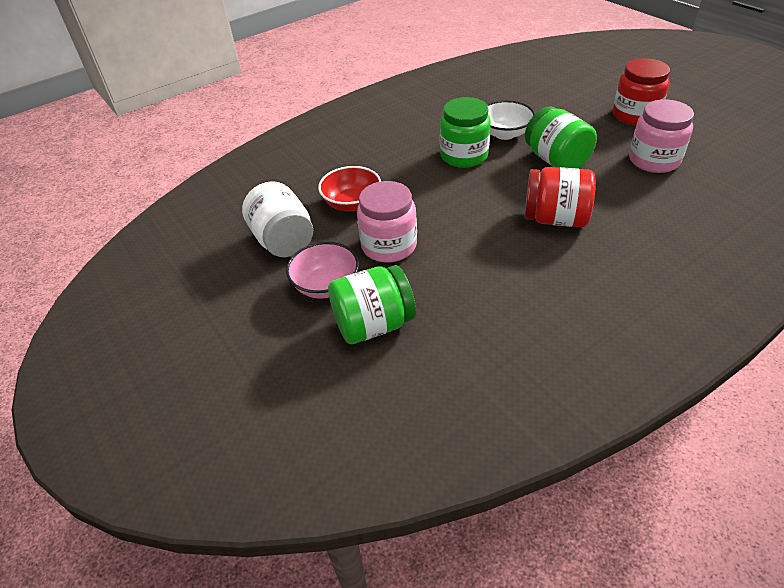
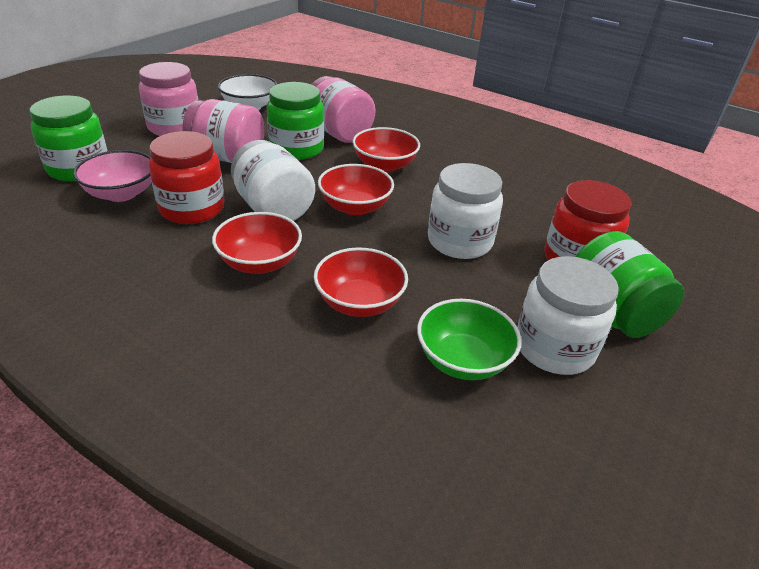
green bowl: none = 0 -> [417,299,521,380] = 1
pink jar: [357,181,417,262] [629,99,694,173] = 2 -> [139,62,198,136] [182,99,264,163] [311,76,376,143] = 3
red bowl: [318,166,381,211] = 1 -> [212,212,302,274] [314,247,408,317] [318,164,394,216] [352,127,420,172] = 4
white jar: [242,181,313,257] = 1 -> [231,140,315,221] [428,163,503,259] [517,256,619,375] = 3

